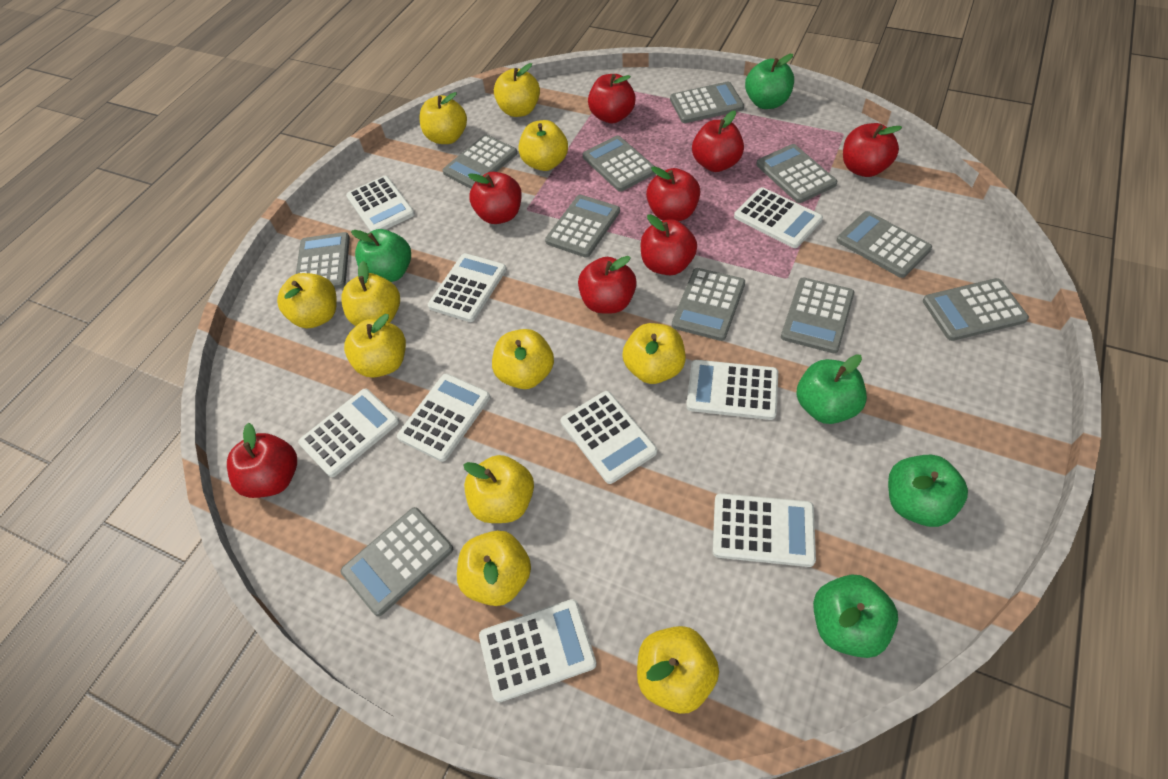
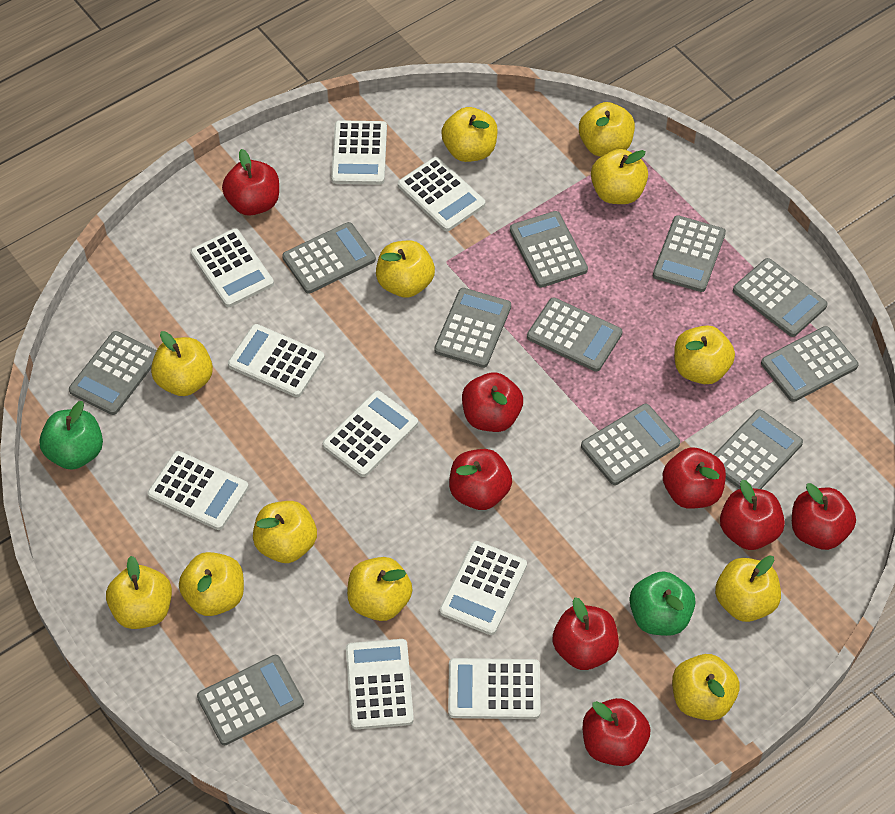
green apple: [351,229,411,282] [745,54,794,109] [796,354,867,424] [813,575,898,658] [888,455,968,527] = 5 -> [39,401,103,470] [630,571,696,636] = 2
yellow apple: [277,273,337,328] [341,261,400,326] [344,314,406,378] [419,92,467,144] [457,531,531,606] [463,455,534,523] [492,329,554,389] [494,63,540,117] [518,120,568,171] [622,323,686,384] [637,626,719,714] = 11 -> [106,556,172,629] [151,331,213,396] [179,552,244,616] [253,501,317,563] [347,557,412,621] [376,241,435,298] [441,107,498,162] [579,102,635,157] [591,149,648,204] [672,654,740,720] [674,325,735,384] [715,556,781,622] = 12

